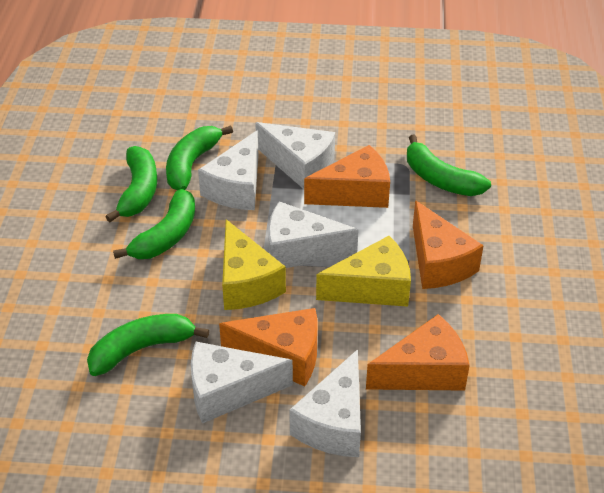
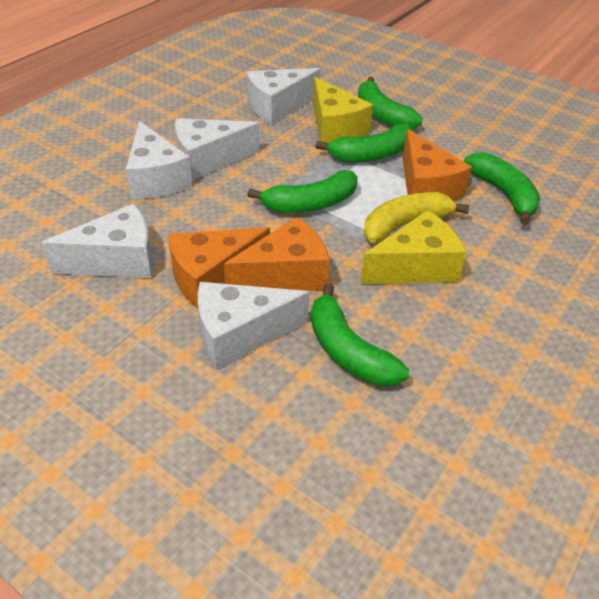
orange cheese: [219,308,317,387] [304,145,390,208] [366,314,470,391] [413,201,484,289] = 4 -> [168,227,270,308] [224,217,330,291] [403,129,472,201] = 3
yellow banana: none = 0 -> [364,192,469,243] = 1

